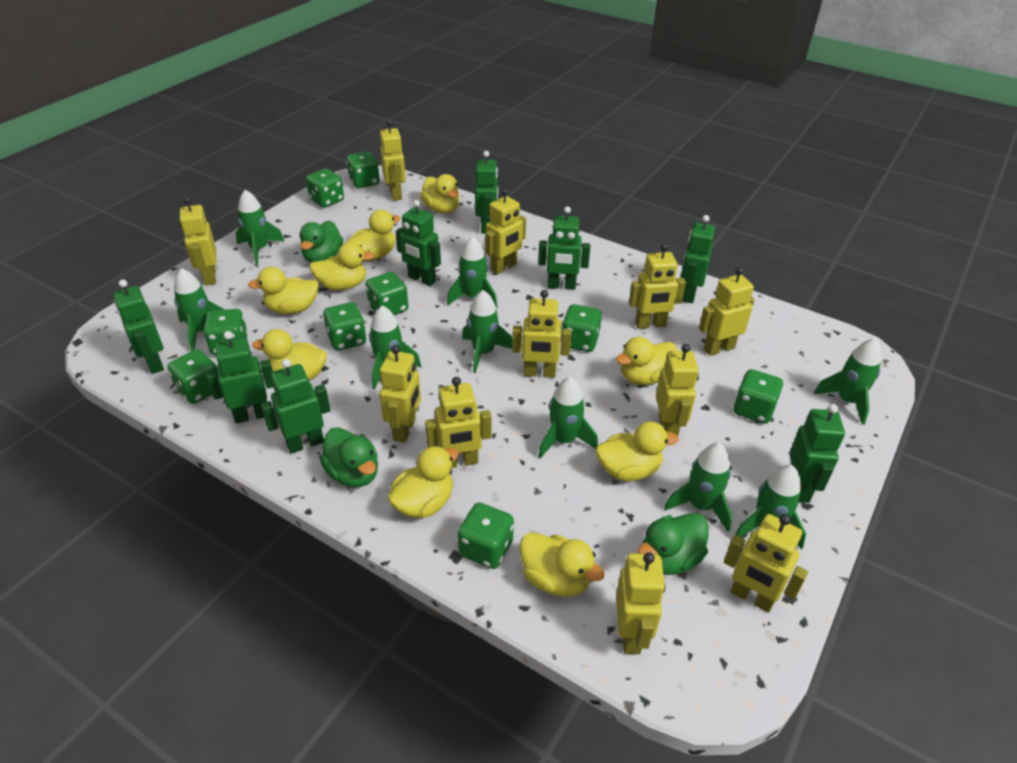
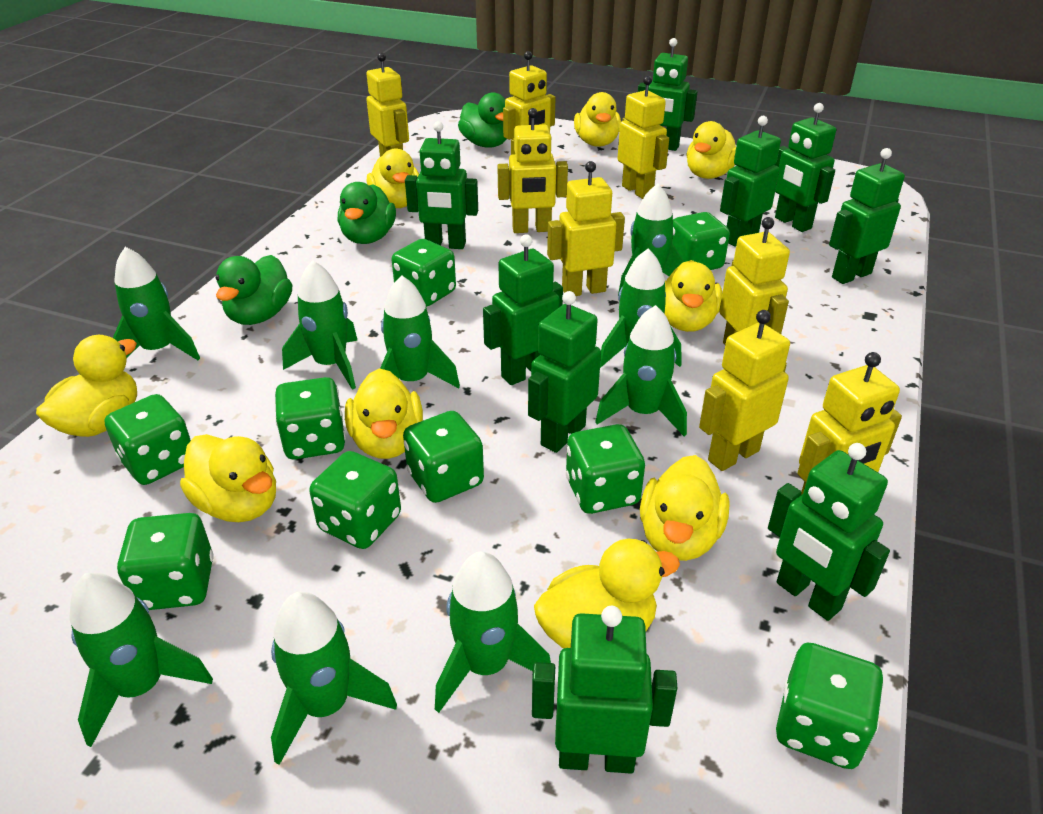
green robot: [113,279,164,374] [206,331,273,424] [261,359,331,454] [396,200,441,286] [475,151,498,234] [538,206,590,290] [681,215,715,303] [789,404,845,503] = 8 -> [405,121,478,249] [483,234,563,385] [528,291,601,453] [532,606,677,774] [638,38,697,151] [720,116,781,247] [768,443,890,621] [775,103,836,232] [829,148,905,284] = 9
yellow robot: [180,197,217,285] [380,120,406,201] [380,345,421,443] [425,377,492,468] [485,189,526,274] [512,290,571,378] [616,552,665,654] [629,243,686,329] [656,344,699,436] [699,267,755,356] [724,514,808,613] = 11 -> [366,53,409,157] [497,108,568,233] [503,51,556,155] [547,161,625,296] [617,76,669,199] [699,310,790,471] [719,217,790,345] [797,352,902,495] = 8

